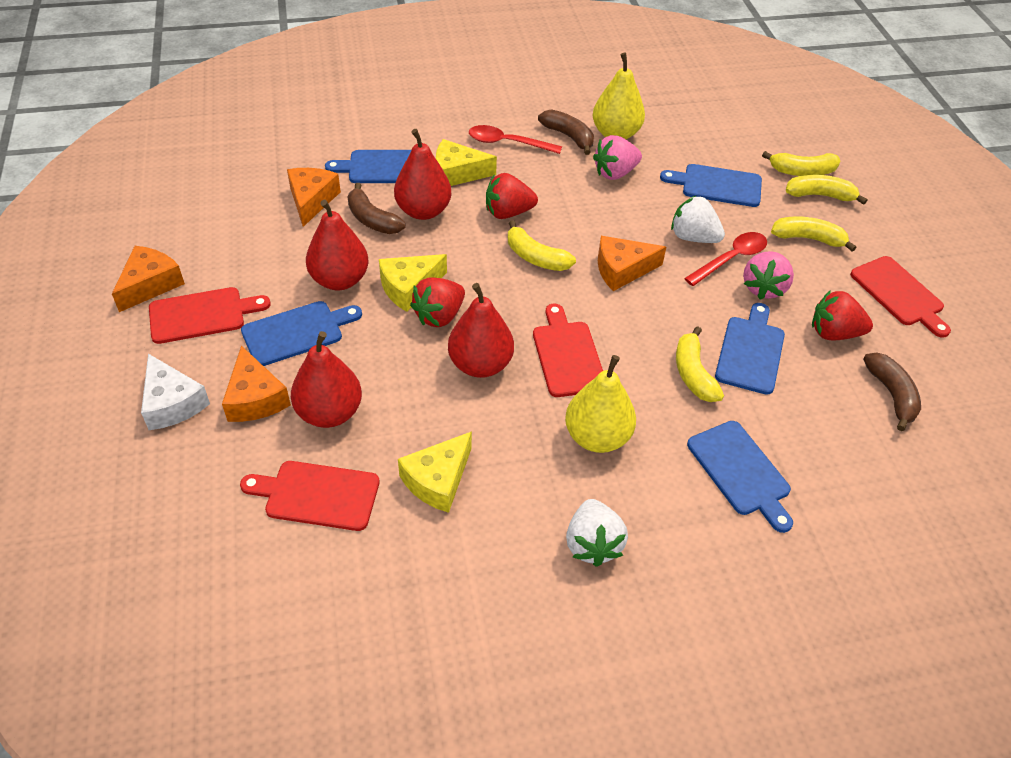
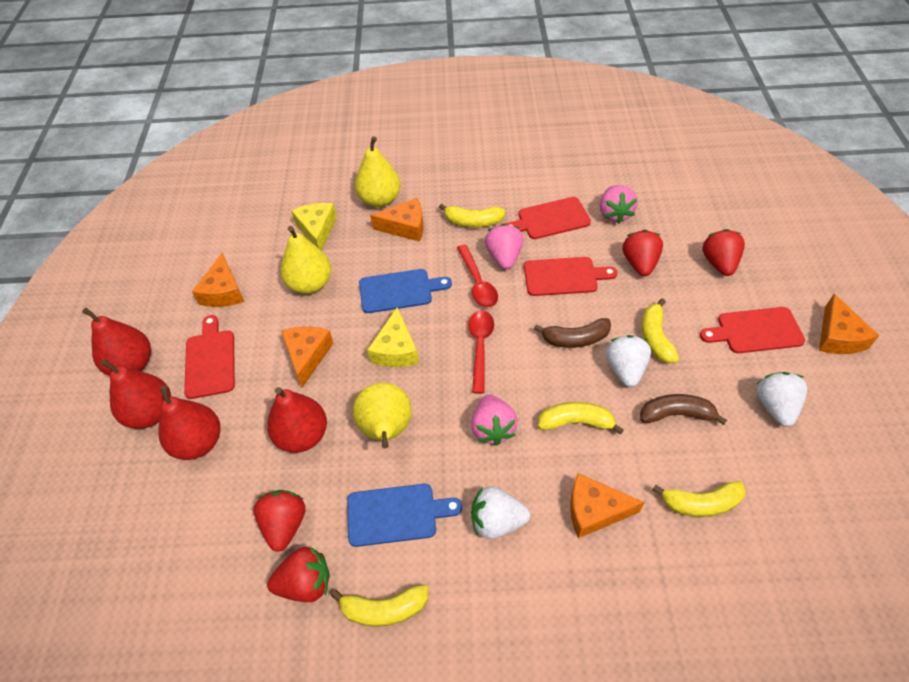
blue cutting board: [241,301,362,366] [325,150,411,183] [660,164,762,207] [687,421,793,533] [715,303,785,395] = 5 -> [347,484,462,547] [359,269,452,313] = 2
brown banana: [348,183,406,234] [538,109,594,155] [863,352,921,431] = 3 -> [534,318,611,348] [640,394,727,425] = 2
orange cheese: [112,246,185,312] [222,346,291,422] [287,168,341,227] [598,236,666,291] = 4 -> [192,253,244,307] [281,327,334,388] [370,198,424,242] [570,473,645,538] [819,294,880,354] = 5
pink strawberry: [593,135,642,180] [743,251,794,299] = 2 -> [471,395,518,446] [485,224,524,269] [600,185,638,224] = 3
red strawberry: [410,277,465,327] [486,173,538,219] [812,290,873,341] = 3 -> [254,490,306,552] [267,547,330,602] [622,230,663,276] [702,229,745,276] = 4
white cheese: [141,354,210,430] = 1 -> none = 0
white strawberry: [566,499,628,567] [671,196,725,243] = 2 -> [471,486,530,539] [606,335,651,387] [756,372,807,427] = 3
yellow cheese: [379,254,447,312] [398,431,472,513] [436,139,497,186] = 3 -> [291,203,337,251] [367,307,419,367] = 2
yellow pear: [565,355,636,453] [593,53,645,139] = 2 -> [281,226,331,294] [353,383,412,448] [355,136,400,207] = 3

